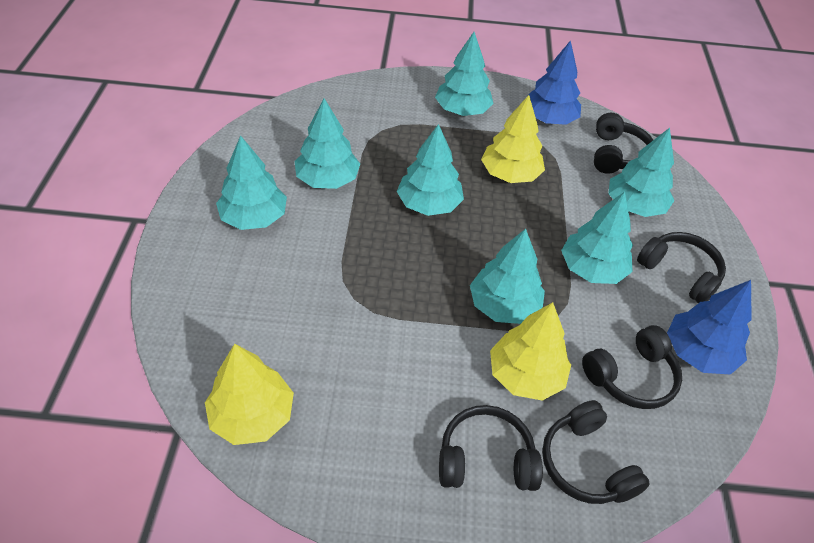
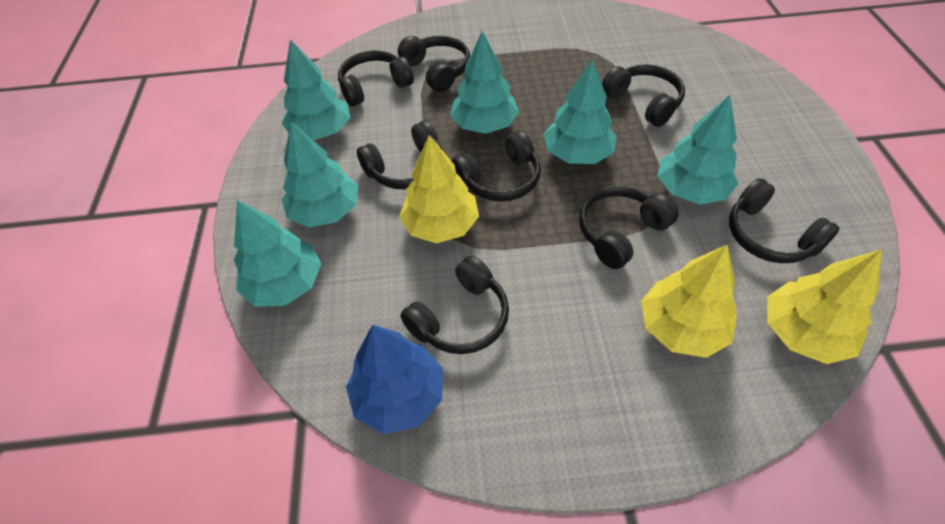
black headphones: [439,405,543,491] [542,400,650,504] [582,325,682,409] [594,113,653,174] [637,232,726,303] = 5 -> [338,50,414,106] [357,121,443,189] [398,36,470,92] [400,256,509,354] [452,131,541,202] [579,186,679,269] [602,64,685,127] [729,178,839,263] = 8
blue tree: [529,40,581,125] [667,280,752,375] = 2 -> [346,325,443,434] = 1
turquoise tree: [216,135,287,230] [295,98,360,189] [397,124,464,216] [435,32,494,116] [470,229,545,324] [561,192,633,284] [608,128,675,217] = 7 -> [234,200,321,307] [282,39,350,140] [282,121,358,228] [450,31,519,134] [543,59,617,164] [657,95,739,204] = 6

